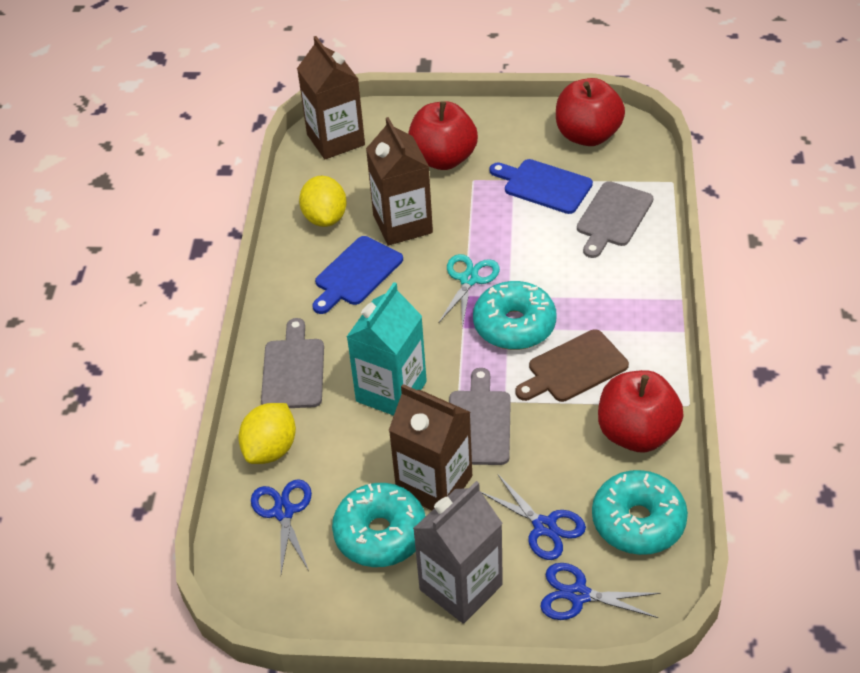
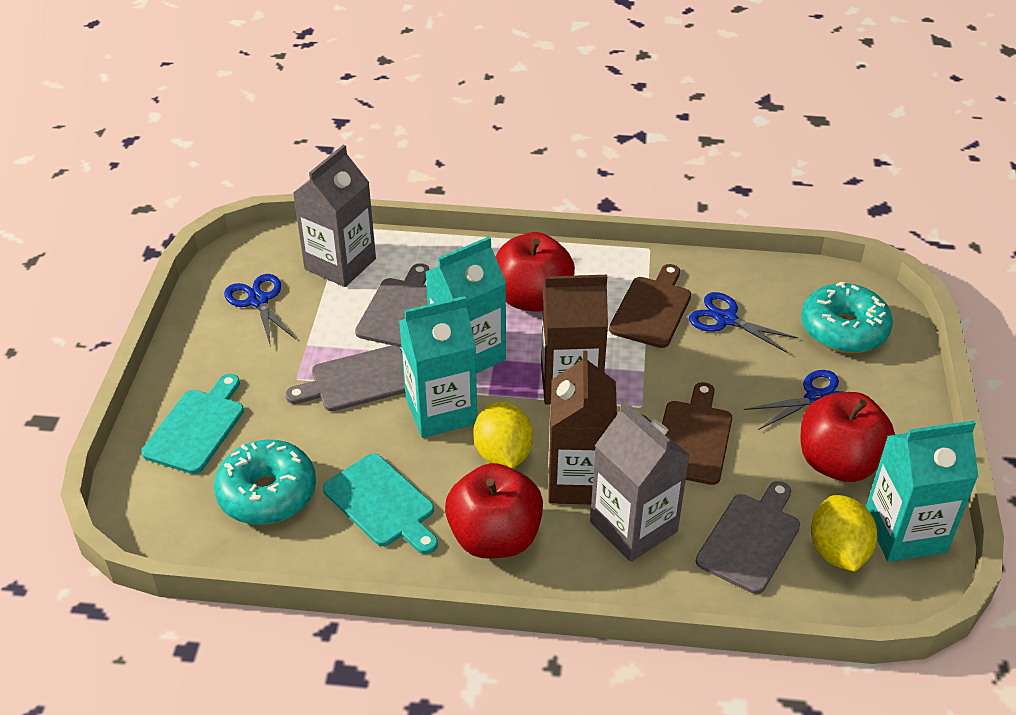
blue cutting board: [312,236,403,314] [490,159,593,214] = 2 -> none = 0
brown carton: [297,36,365,159] [366,117,433,245] [389,384,472,510] = 3 -> [541,275,608,405] [548,351,617,504] = 2
brown cutting board: [515,329,629,402] = 1 -> [609,264,691,348] [662,382,732,485] = 2
grey carton: [413,481,503,624] = 1 -> [293,144,376,287] [590,400,690,562] = 2
turquoise carton: [347,282,427,416] = 1 -> [399,296,477,438] [426,237,506,374] [866,420,978,562] = 3
turquoise cutting board: none = 0 -> [141,374,244,474] [323,453,438,554] = 2
turquoise donut: [332,483,426,567] [473,281,556,350] [592,470,688,555] = 3 -> [214,440,316,525] [801,282,893,353] = 2
turquoise scissors: [439,254,500,328] = 1 -> none = 0

